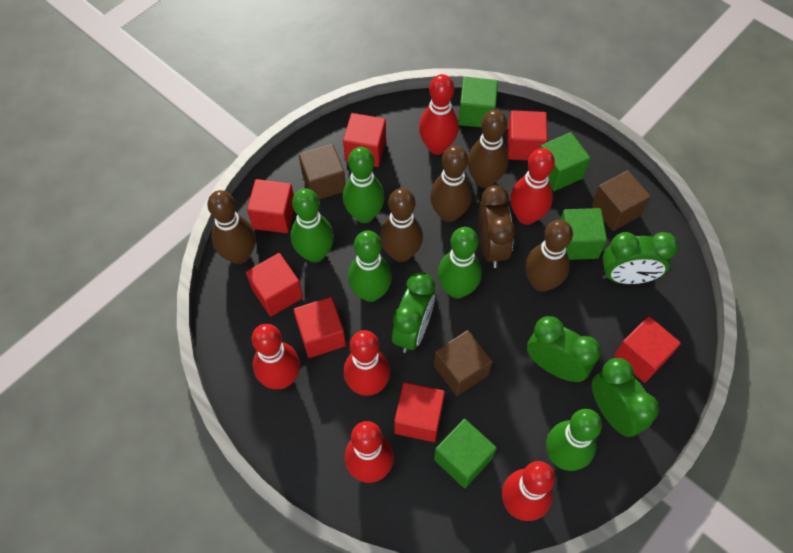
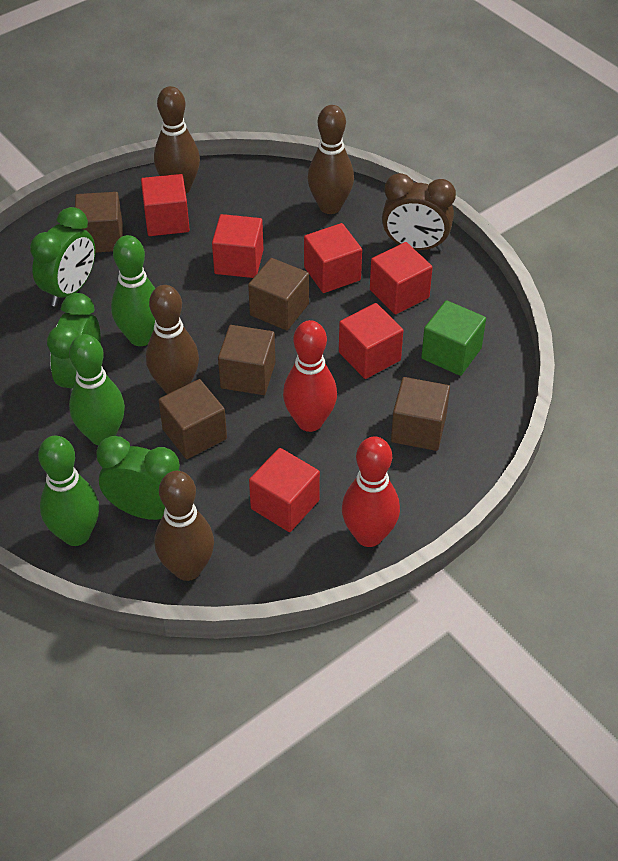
brown bowling pin: [207,190,256,264] [380,188,423,262] [430,146,472,222] [468,109,508,188] [525,220,573,292] = 5 -> [146,285,199,394] [154,86,200,194] [155,471,214,581] [308,105,354,214] = 4
brown cube: [299,144,346,199] [434,330,493,396] [591,170,651,231] = 3 -> [75,192,123,253] [158,379,227,459] [218,325,275,395] [248,258,309,330] [391,377,450,451] = 5
green bowling pin: [291,188,334,263] [343,147,385,223] [348,231,392,302] [437,227,482,299] [546,409,602,471] = 5 -> [38,436,99,546] [69,334,125,445] [111,235,155,346] = 3
green clock: [392,272,435,353] [527,316,601,382] [591,358,659,437] [602,232,678,284] = 4 -> [30,207,95,307] [47,293,101,396] [96,436,180,520] = 3
green cube: [434,419,497,488] [458,77,498,127] [540,132,590,191] [560,208,607,260] = 4 -> [421,300,486,376] = 1
red bowling pin: [252,324,300,389] [343,330,390,396] [345,421,394,483] [419,74,459,155] [502,461,555,521] [510,148,555,225] = 6 -> [283,320,337,432] [342,436,400,547] = 2
red cube: [246,253,303,317] [247,179,294,233] [293,297,346,358] [343,113,386,167] [394,382,445,442] [507,110,547,160] [614,316,681,383] = 7 -> [141,174,190,236] [212,214,264,278] [249,448,320,532] [304,223,362,293] [339,303,403,379] [370,242,433,314] = 6

